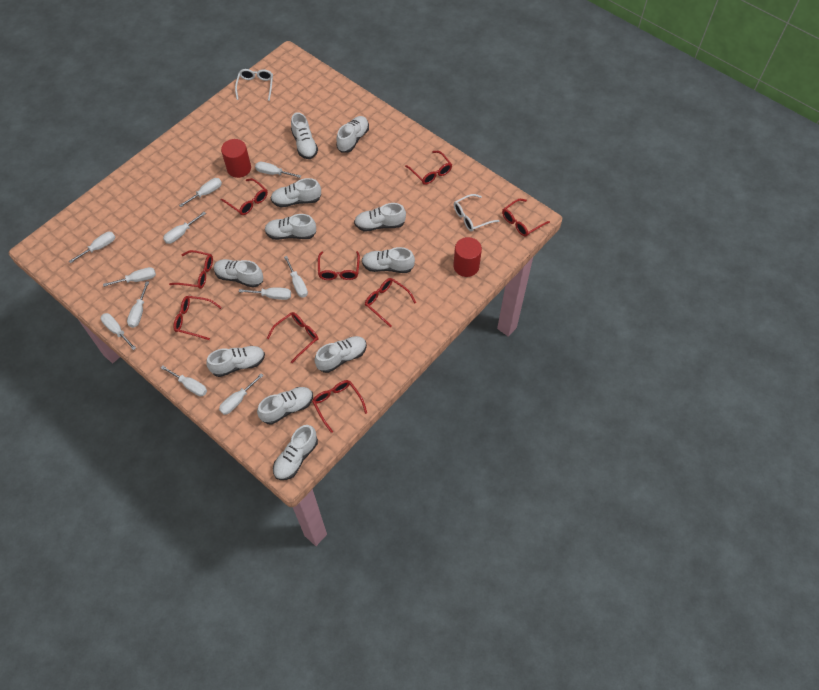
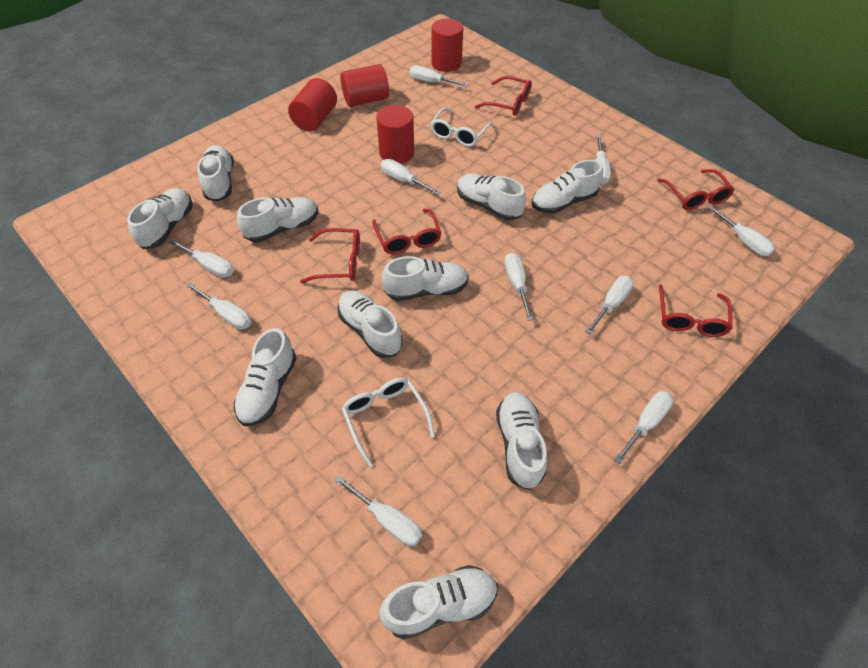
red cylinder: [221,139,251,178] [453,237,482,277] = 2 -> [288,78,337,132] [340,64,389,107] [376,105,414,164] [431,19,463,72] = 4
red glasses: [169,250,213,289] [173,296,222,340] [221,178,268,215] [267,312,318,363] [312,380,367,433] [318,251,360,280] [365,278,416,328] [405,151,452,185] [502,199,550,237] = 9 -> [300,228,360,283] [372,209,441,255] [475,76,532,116] [657,169,734,210] [659,284,733,337] = 5
white screwdriver: [69,232,115,263] [100,313,136,350] [103,267,156,287] [127,281,149,328] [161,366,207,396] [163,212,206,244] [179,178,222,207] [219,373,264,415] [239,287,291,300] [255,162,302,178] [284,256,308,298] = 11 -> [168,239,234,278] [186,283,251,330] [334,475,422,546] [381,159,441,195] [409,65,468,87] [504,253,534,321] [585,276,634,334] [596,135,611,184] [614,391,674,464] [708,206,775,256] = 10
white shoe: [206,346,265,377] [214,259,263,288] [257,387,313,425] [265,214,316,240] [271,178,321,207] [273,425,318,480] [291,112,318,159] [315,336,367,373] [336,116,369,152] [354,203,406,232] [362,247,415,273] = 11 -> [127,188,193,249] [197,145,234,202] [234,328,297,426] [237,197,318,242] [338,291,403,358] [379,565,498,640] [382,256,469,301] [457,173,526,220] [496,392,547,490] [532,160,603,214] = 10

